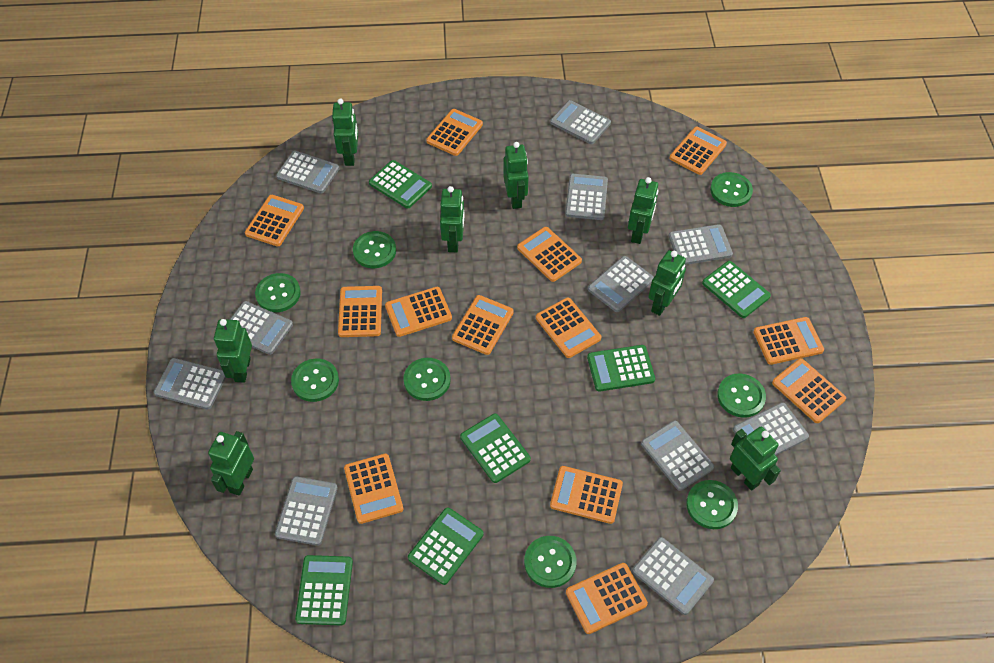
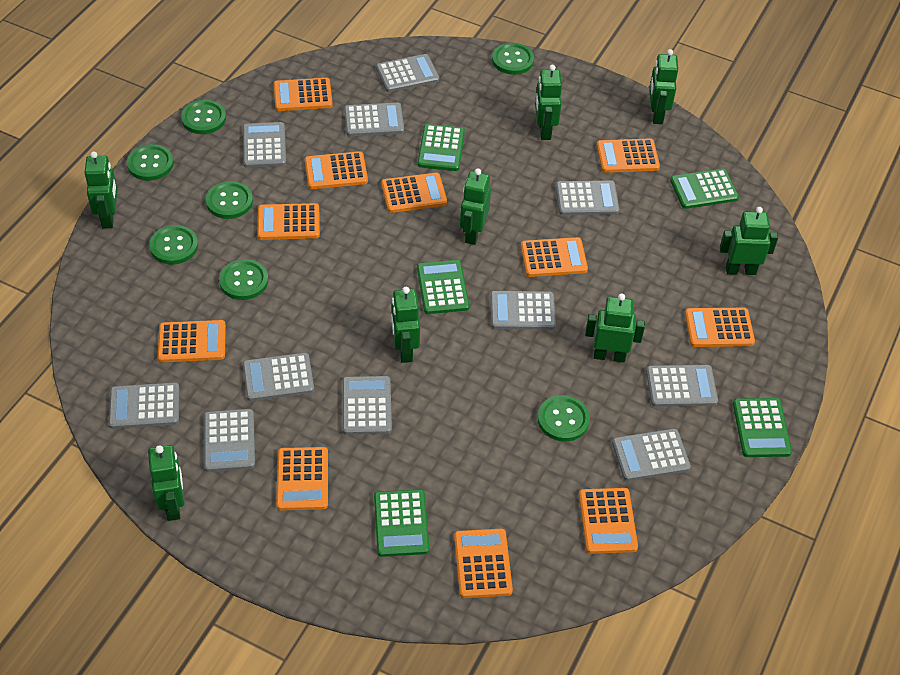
green button: [255,273,301,312] [291,358,339,402] [353,231,396,268] [403,358,451,401] [524,536,577,588] [686,480,738,529] [710,172,753,207] [717,373,766,418] = 8 -> [127,144,174,181] [149,225,198,264] [181,100,226,134] [206,181,253,219] [219,259,268,300] [492,43,534,75] [538,395,590,442] = 7
green calculator: [295,555,353,626] [369,160,432,209] [408,507,483,585] [460,414,531,483] [587,345,655,392] [702,261,771,318] = 6 -> [374,489,429,557] [417,260,470,314] [418,124,465,171] [670,169,739,209] [733,398,792,457] = 5
orange calculator: [245,195,304,246] [338,286,382,337] [344,454,403,524] [385,287,452,337] [426,109,483,156] [452,295,514,355] [517,227,582,282] [536,298,601,358] [550,466,623,524] [566,563,648,634] [670,127,727,175] [754,317,824,365] [772,358,846,423] = 13 -> [158,320,226,362] [257,203,320,240] [274,78,333,111] [276,447,328,510] [305,151,368,189] [381,173,447,213] [454,529,513,598] [521,237,588,277] [579,488,638,554] [597,139,660,173] [685,308,755,347] = 11

